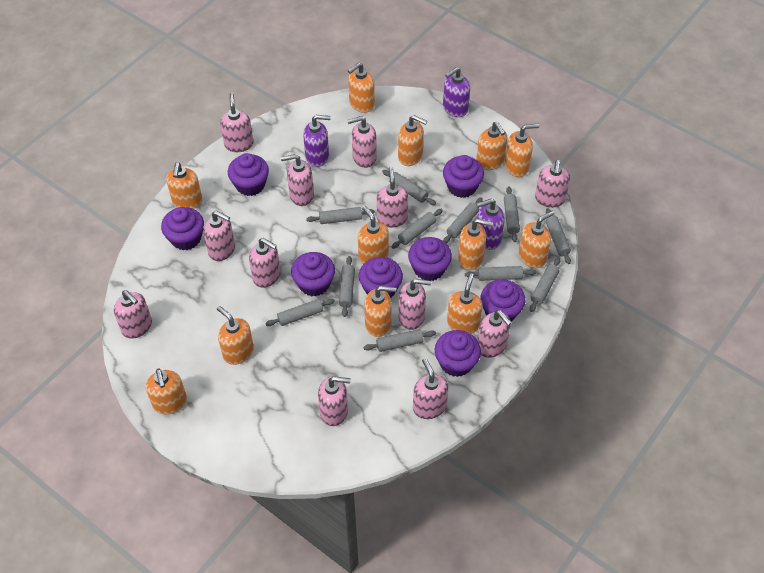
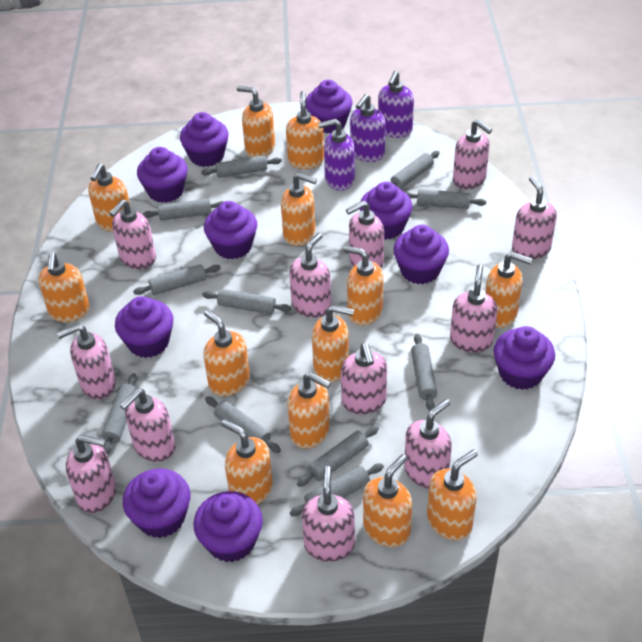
orange soap dispenser: [145,369,187,414] [166,162,202,209] [217,306,254,365] [348,62,375,113] [358,206,389,264] [364,286,396,337] [398,115,427,166] [447,273,483,334] [458,219,493,270] [476,122,508,170] [505,124,539,177] [518,211,554,268] = 12 -> [38,253,90,322] [88,163,130,232] [203,310,250,396] [221,419,273,505] [237,86,275,157] [281,173,317,246] [286,91,324,169] [287,372,331,449] [312,305,354,382] [343,246,383,326] [363,454,412,547] [427,450,478,540] [485,252,532,328] = 13
purple cupcake: [161,207,204,250] [228,153,269,196] [291,252,335,297] [359,257,403,298] [408,237,452,281] [435,330,481,377] [443,155,484,198] [481,279,526,322] = 8 -> [115,296,173,358] [123,469,190,538] [137,147,188,203] [180,112,229,167] [193,491,263,562] [204,201,257,259] [306,80,353,133] [360,182,413,240] [393,225,449,284] [493,326,555,390] = 10

